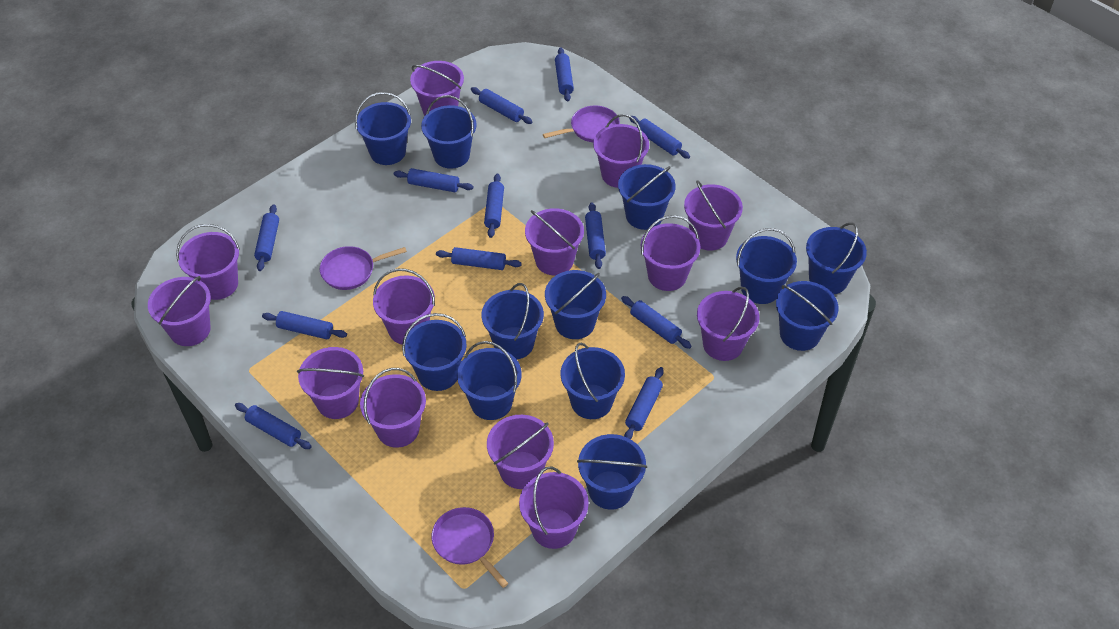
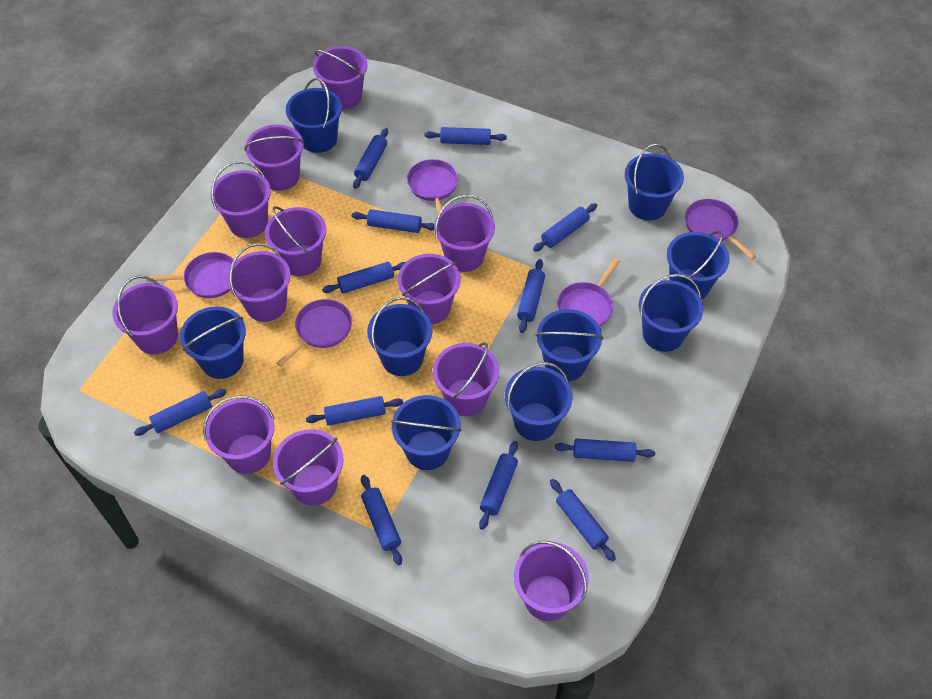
blue bucket: [355,92,411,165] [402,313,467,391] [421,95,477,169] [457,341,522,420] [481,283,544,360] [545,270,606,339] [561,342,625,419] [577,434,647,510] [618,164,676,230] [736,228,797,304] [776,281,839,351] [806,222,867,295] = 12 -> [180,306,246,379] [286,78,342,153] [367,297,432,376] [391,395,462,470] [505,362,573,441] [535,309,603,381] [625,144,684,221] [639,274,703,352] [667,231,730,300] = 9
purple bucket: [148,276,211,346] [176,224,240,300] [297,347,364,419] [360,368,426,448] [373,268,435,345] [410,61,464,116] [487,415,554,489] [519,466,589,549] [525,208,584,275] [593,114,649,188] [641,215,701,291] [684,180,743,251] [697,287,759,361] = 13 -> [112,276,178,354] [203,395,275,474] [210,161,271,238] [227,243,291,322] [244,124,305,191] [265,206,326,276] [273,429,343,505] [313,46,368,110] [398,254,461,324] [433,342,499,416] [434,195,495,272] [514,541,589,621] = 12
purple pan: [320,246,407,290] [432,507,509,588] [543,106,620,142] = 3 -> [146,252,234,298] [277,299,352,367] [407,159,459,214] [557,258,620,327] [685,199,756,260] = 5

